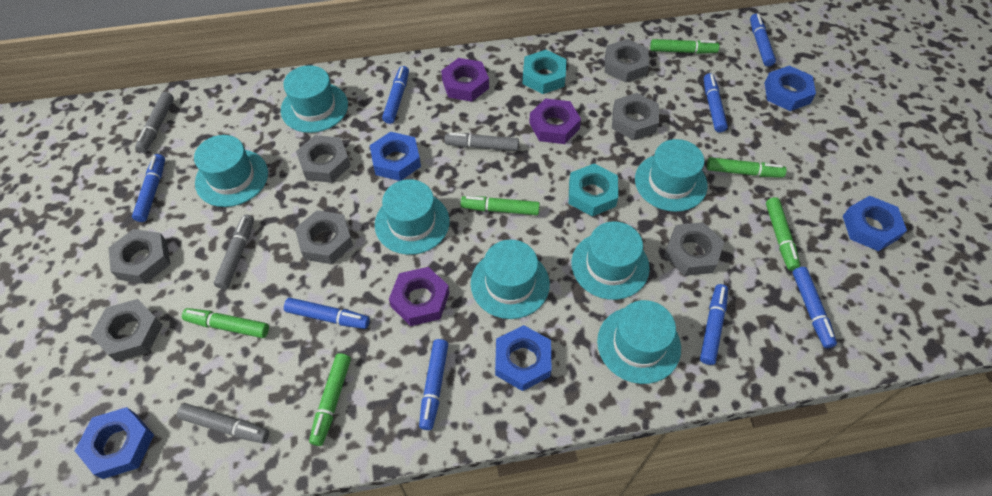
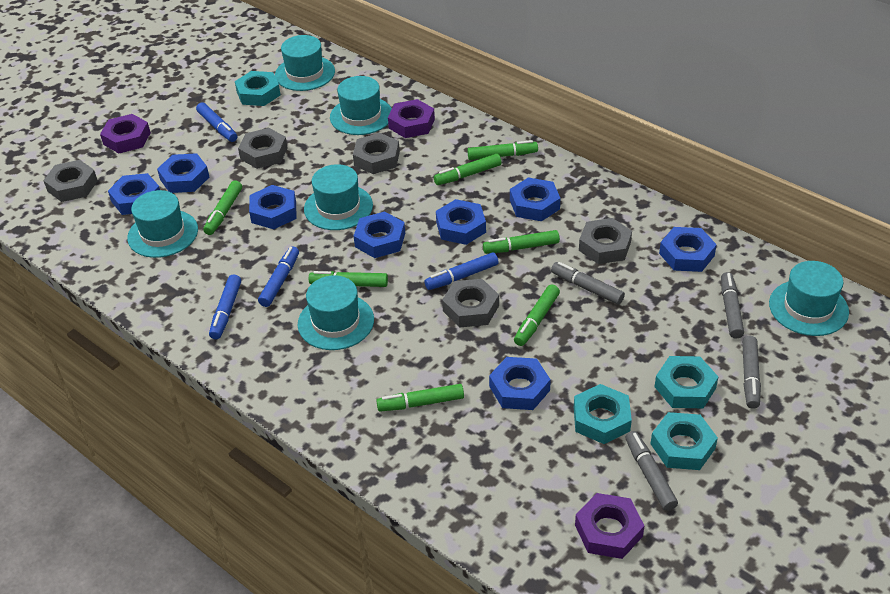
blue marker: [132,154,165,222] [284,298,370,329] [382,66,409,124] [419,339,448,430] [700,284,728,365] [704,73,728,133] [750,14,776,66] [793,267,837,348] = 8 -> [196,102,237,142] [209,275,241,339] [258,246,299,307] [424,252,499,290] = 4
blue nut: [75,407,154,479] [370,131,421,181] [495,325,551,391] [765,66,816,111] [843,196,907,251] = 5 -> [108,173,160,215] [157,153,209,193] [249,185,296,229] [354,212,405,258] [436,199,486,245] [489,357,551,410] [510,177,560,221] [659,227,717,272] = 8
green marker: [182,308,269,338] [309,353,351,446] [461,196,540,215] [650,39,719,54] [707,157,786,178] [766,197,800,271] = 6 -> [203,181,242,235] [309,271,388,287] [376,384,464,412] [434,154,502,185] [467,140,538,160] [483,230,560,254] [514,285,560,346] = 7
grey nut: [91,299,162,362] [108,229,170,284] [295,210,353,264] [296,135,351,183] [605,39,649,83] [612,93,659,140] [664,222,724,276] = 7 -> [43,160,98,202] [238,128,288,169] [353,133,400,174] [442,279,499,328] [579,218,632,264] = 5
turquoise hat: [194,135,268,207] [281,65,348,133] [375,179,450,255] [471,240,550,319] [571,221,650,300] [597,300,681,384] [635,139,708,212] = 7 -> [127,190,198,258] [275,35,335,91] [298,275,374,350] [304,164,373,230] [330,76,392,135] [769,261,849,336] = 6
turquoise nut: [523,50,566,94] [569,164,618,216] = 2 -> [235,71,281,106] [574,384,632,444] [650,412,718,470] [655,356,718,408] = 4

